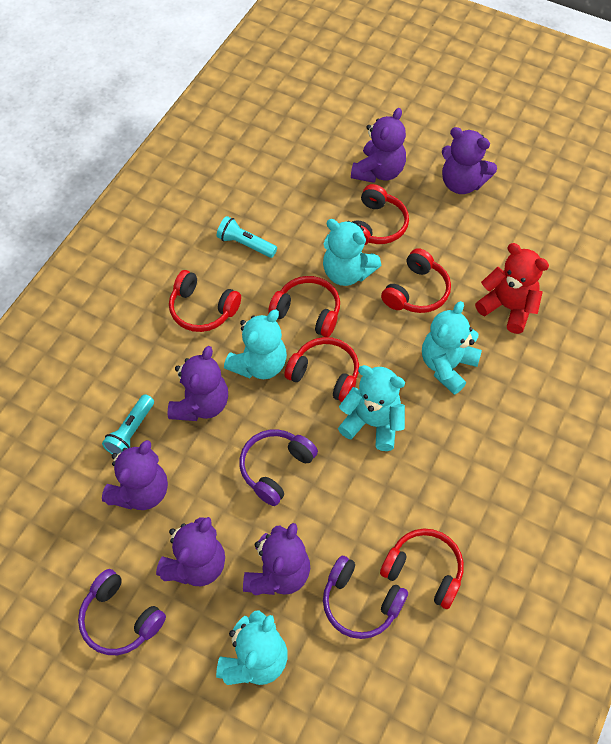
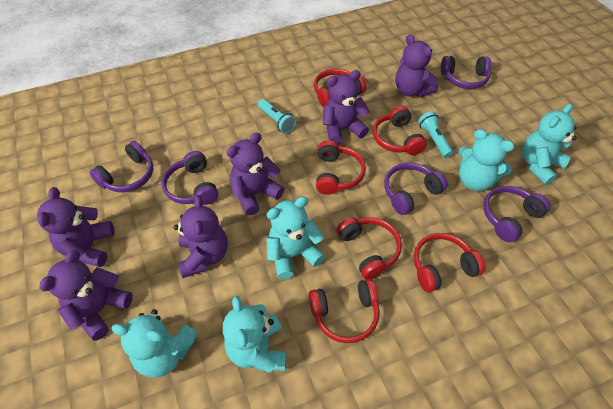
purple headphones: [78,569,166,655] [239,429,318,506] [323,556,408,639] = 3 -> [89,141,153,192] [162,151,218,205] [384,162,448,215] [441,56,491,89] [483,186,550,243] = 5
red teddy bear: [475,243,549,334] = 1 -> none = 0

